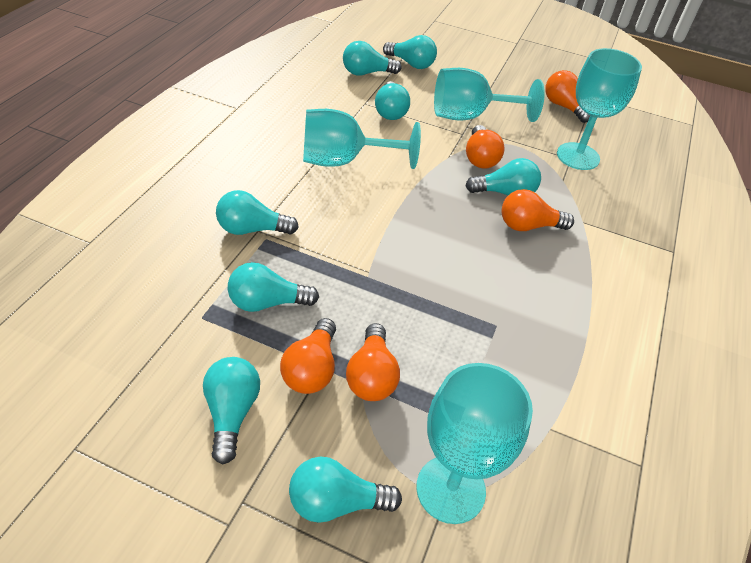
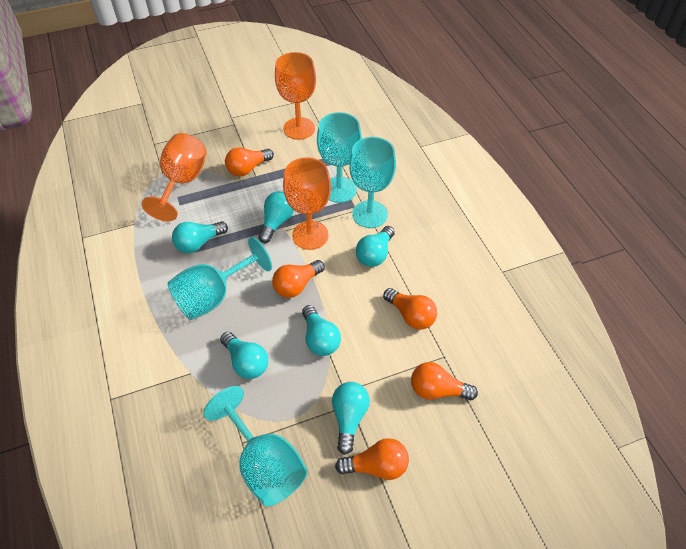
orange goblet: none = 0 -> [141,133,206,221] [275,52,316,140] [283,157,331,250] = 3
turquoise light bulb: [203,357,260,464] [216,190,299,235] [228,262,319,312] [289,457,402,523] [343,41,402,76] [375,81,410,120] [383,35,437,69] [466,158,541,195] = 8 -> [172,221,228,253] [220,332,268,379] [258,191,294,243] [302,305,341,356] [332,382,370,455] [356,226,395,267] = 6

